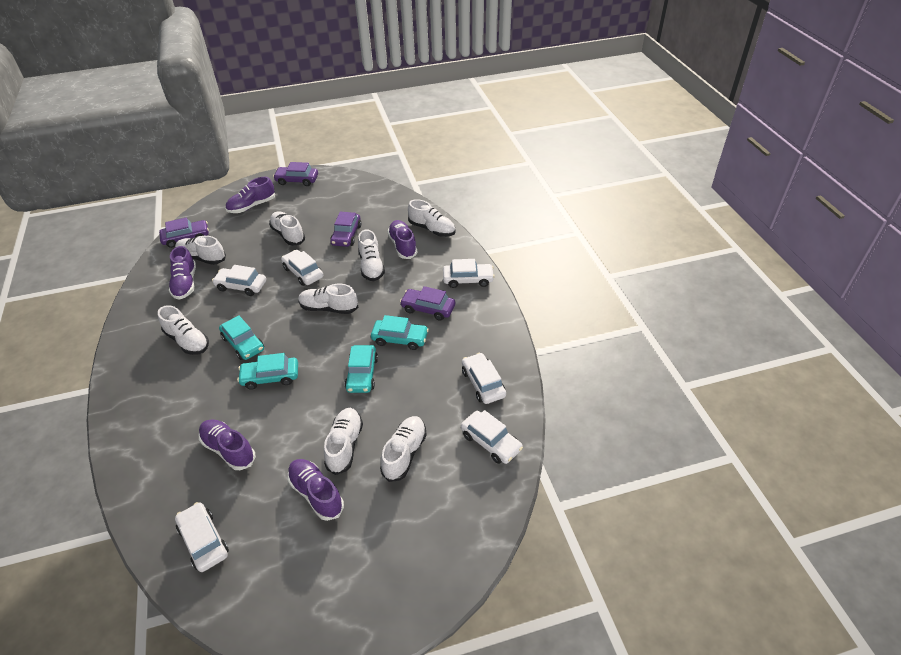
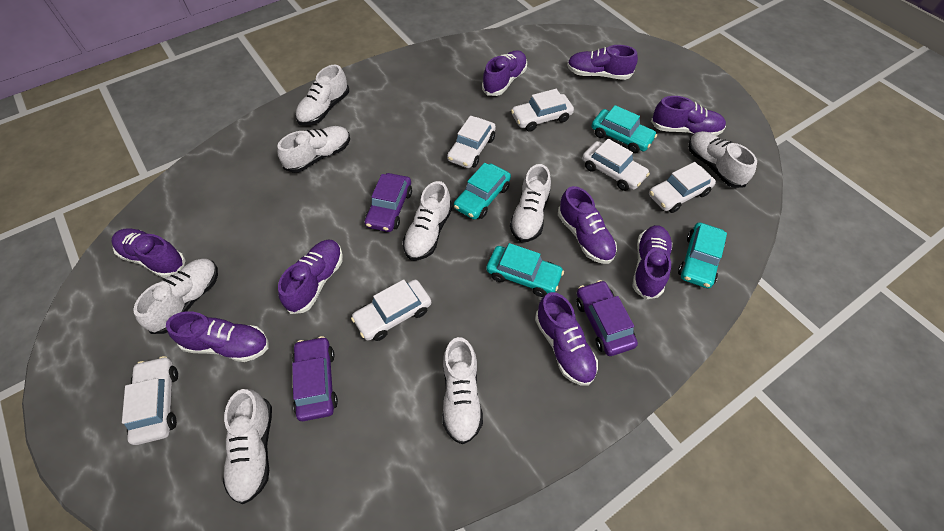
purple car: [159,217,209,248] [273,162,318,186] [330,212,361,247] [400,286,455,321] = 4 -> [292,336,338,421] [365,173,412,232] [576,280,638,356] = 3
purple shoe: [169,246,196,300] [198,419,256,470] [226,177,275,213] [287,459,344,521] [387,220,418,259] = 5 -> [111,228,186,278] [166,311,269,362] [278,240,343,314] [482,50,527,96] [535,292,598,386] [558,186,617,264] [567,45,638,80] [632,225,673,300] [651,96,726,136] = 9

